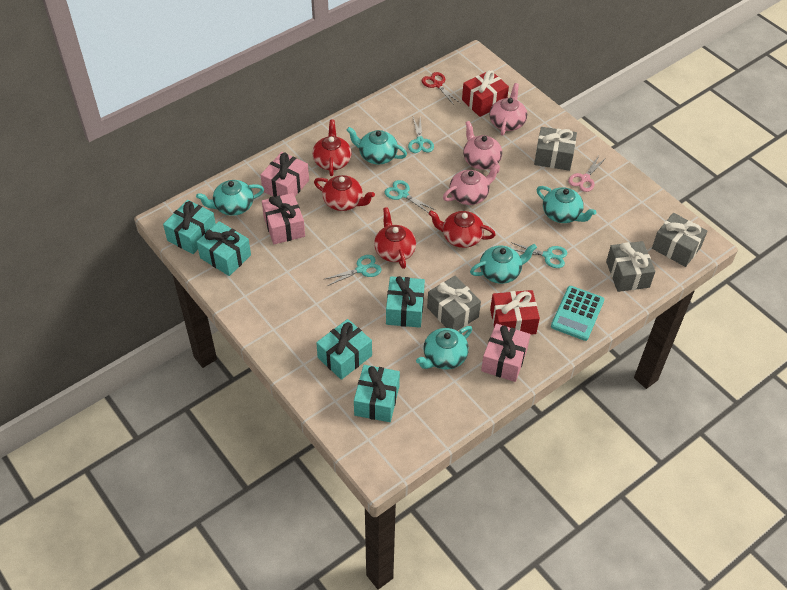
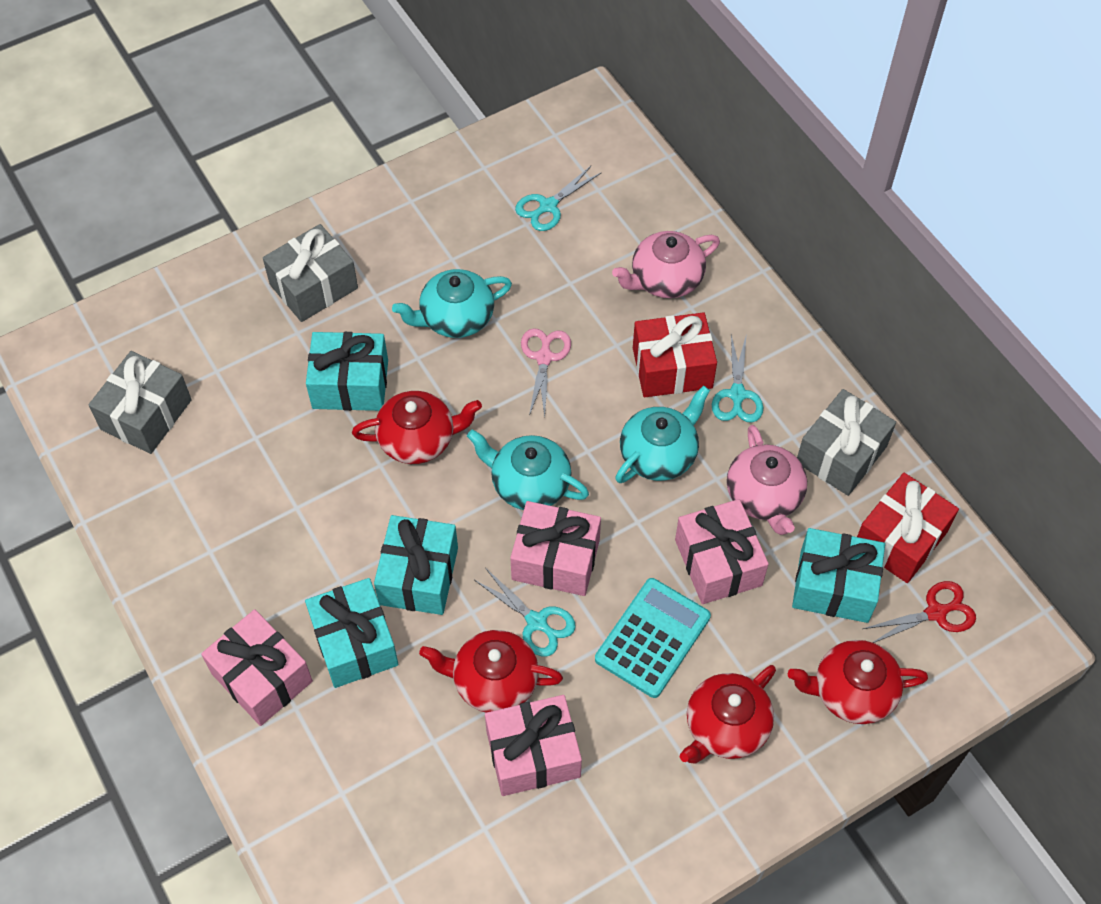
grey gift: [427,275,481,331] [534,127,577,171] [606,241,655,292] [652,213,707,267] = 4 -> [88,351,192,454] [263,224,358,322] [797,389,896,496] = 3
pink gift: [261,152,309,197] [262,193,305,244] [481,324,530,382] = 3 -> [201,609,313,726] [485,695,582,796] [510,501,601,596] [675,499,769,604] = 4
pink teapot: [443,163,500,205] [463,121,502,173] [489,83,527,135] = 3 -> [612,231,720,298] [727,425,807,535] = 2
turquoise gift: [163,200,216,254] [197,221,251,276] [316,319,372,380] [354,365,400,422] [386,276,425,328] = 5 -> [305,578,399,688] [306,332,388,411] [374,515,458,615] [792,528,885,623] = 4
turquoise scissors: [323,255,382,286] [385,180,435,213] [408,115,434,153] [511,242,568,268] = 4 -> [475,568,576,656] [515,165,602,231] [712,333,763,423] = 3
turquoise teapot: [196,180,264,216] [347,127,407,165] [416,326,473,370] [470,244,537,284] [537,186,596,223] = 5 -> [392,269,512,338] [467,430,589,510] [615,385,710,483] = 3

